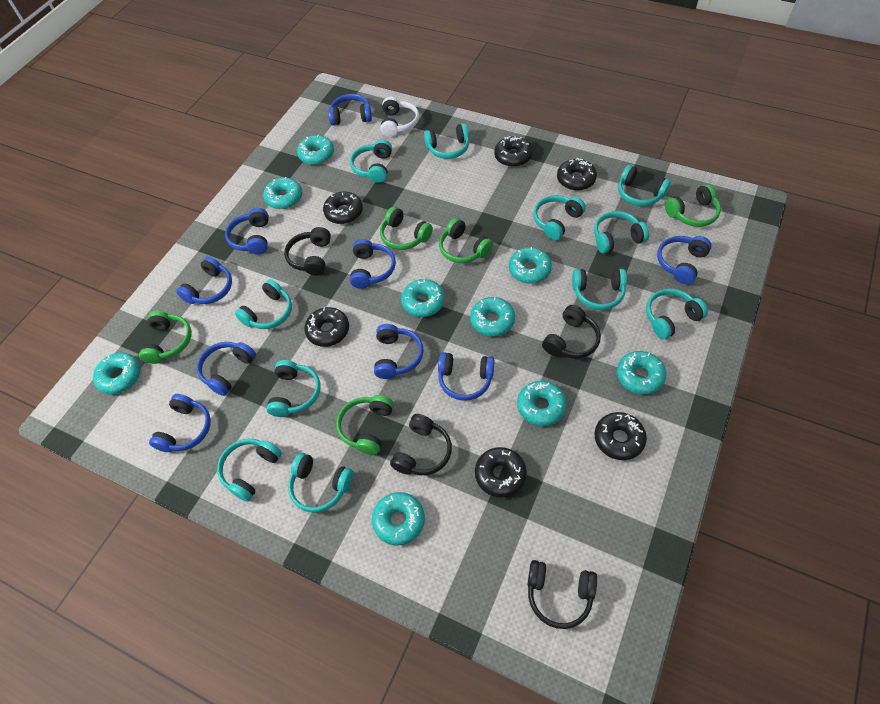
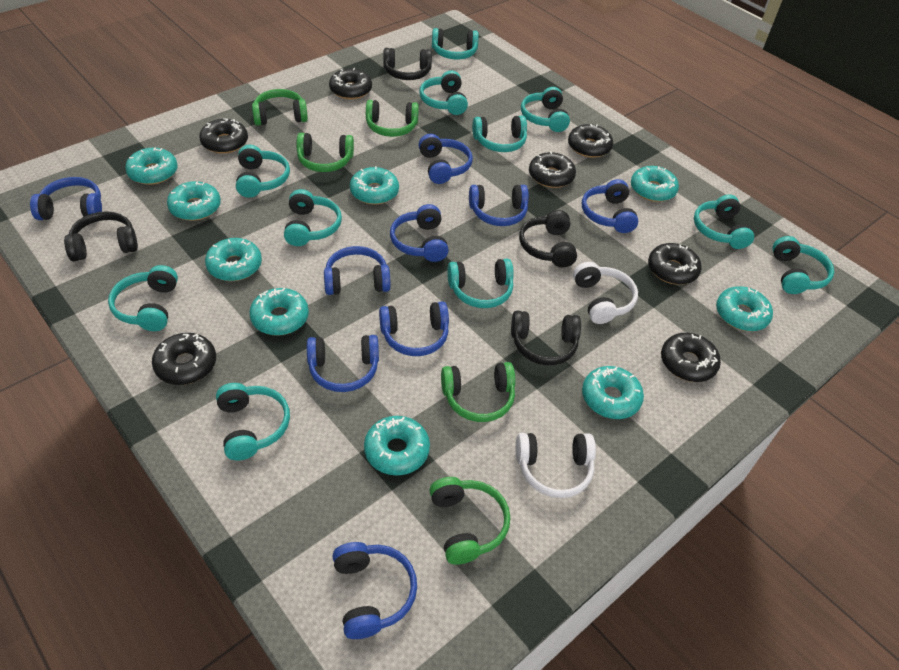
black donut: [304,307,349,347] [323,192,363,224] [475,447,527,497] [494,136,533,167] [557,158,597,191] [595,412,647,460] = 6 -> [152,333,216,385] [199,118,248,154] [329,68,372,99] [529,151,576,188] [568,124,613,158] [648,243,702,285] [661,333,721,382] = 7
white headphones: [380,97,419,137] = 1 -> [516,433,596,498] [573,262,638,324] = 2

